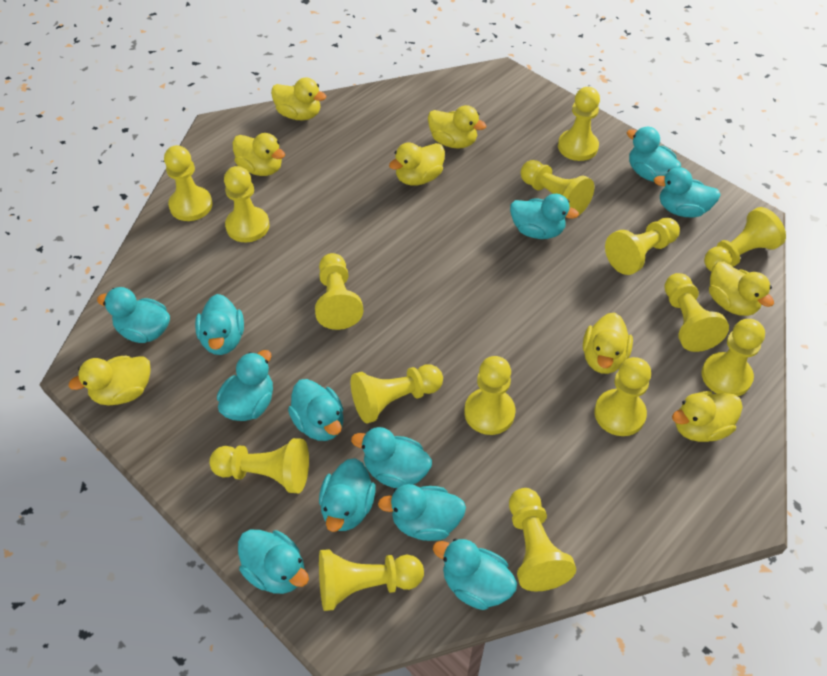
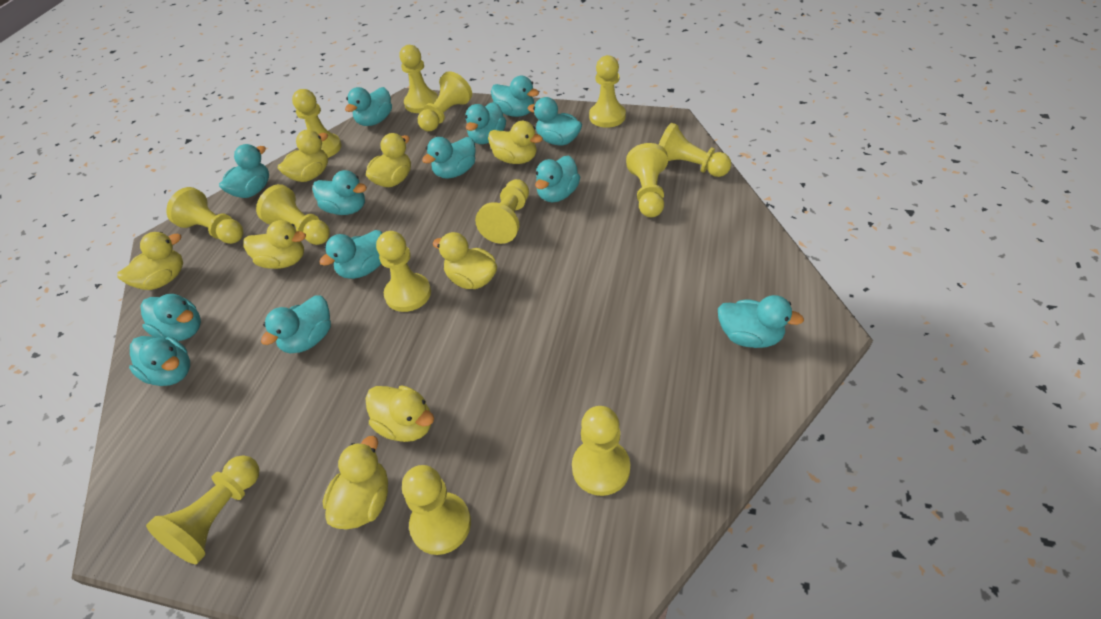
turquoise duck: [97,287,170,343] [195,294,244,355] [217,350,273,421] [238,530,309,594] [288,379,344,441] [319,458,376,532] [351,427,432,488] [378,484,466,541] [433,538,517,610] [510,194,579,239] [627,127,681,182] [654,167,721,217] = 12 -> [129,336,190,386] [141,294,201,341] [219,144,269,198] [261,296,331,353] [312,170,367,215] [319,230,382,279] [345,87,392,126] [422,137,476,179] [465,102,506,144] [491,76,539,117] [527,97,582,145] [535,156,580,202] [718,295,804,348] = 13
yellow pawn: [164,145,212,221] [209,438,309,493] [224,166,270,242] [315,253,363,330] [319,549,424,611] [351,365,443,423] [464,356,515,435] [509,488,576,592] [520,160,594,215] [558,87,600,161] [594,357,651,436] [605,218,680,275] [664,273,729,352] [701,319,765,396] [704,207,786,271] = 15 -> [146,455,260,564] [166,187,243,244] [256,184,330,245] [292,89,342,158] [376,231,431,312] [400,45,438,113] [402,465,471,555] [418,71,472,131] [475,179,529,244] [572,406,631,496] [589,55,626,128] [626,143,668,217] [658,123,731,177] = 13

